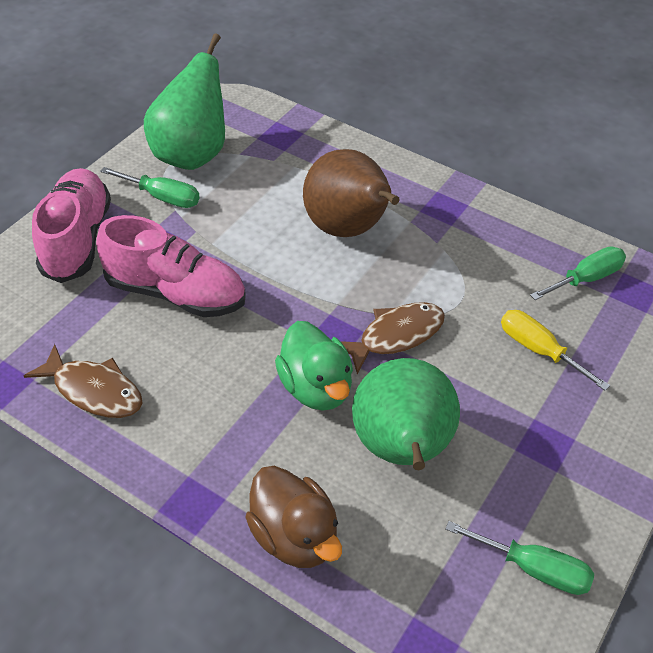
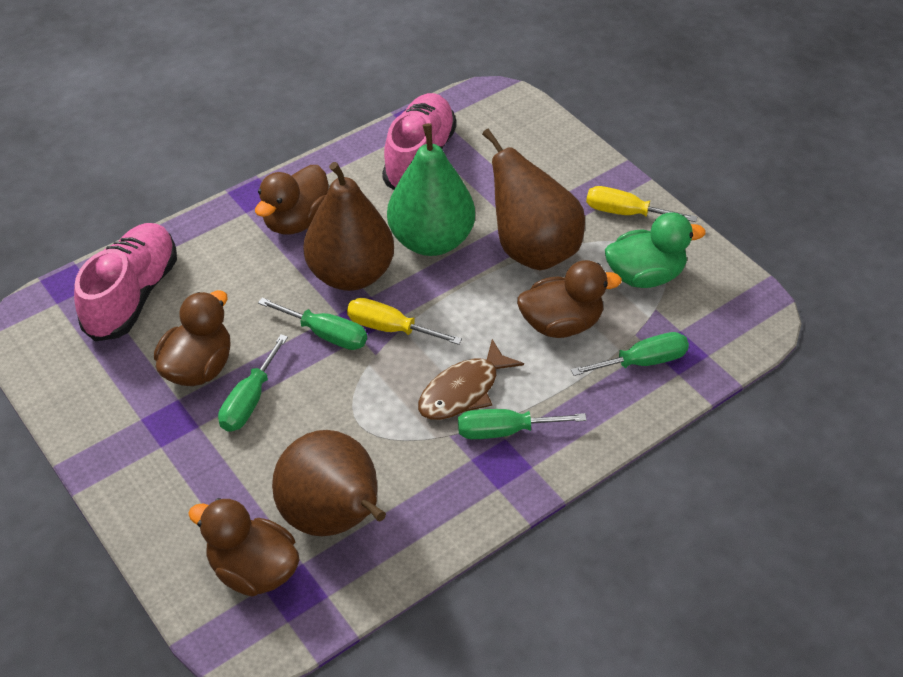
brown duck: [245,466,342,568] = 1 -> [154,290,231,386] [188,498,299,597] [255,165,329,235] [517,260,622,338] = 4
brown fish: [24,344,143,418] [341,302,445,374] = 2 -> [418,339,524,420] = 1
brown pear: [303,149,400,237] = 1 -> [272,430,386,536] [303,162,394,291] [482,129,585,270] = 3
green pear: [144,33,225,170] [352,358,460,470] = 2 -> [387,123,475,256] = 1
green screwdriver: [100,167,200,208] [445,521,594,595] [530,246,626,300] = 3 -> [218,334,288,432] [258,298,367,350] [458,409,587,439] [571,332,689,376] = 4
yellow screwdriver: [501,310,610,391] = 1 -> [347,298,462,345] [586,186,697,222] = 2

